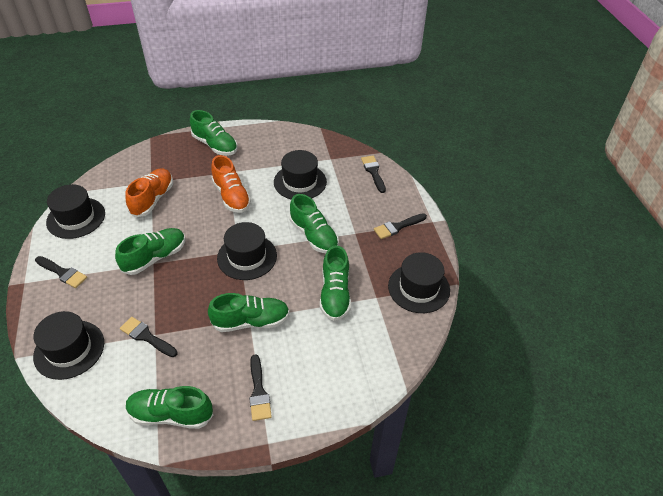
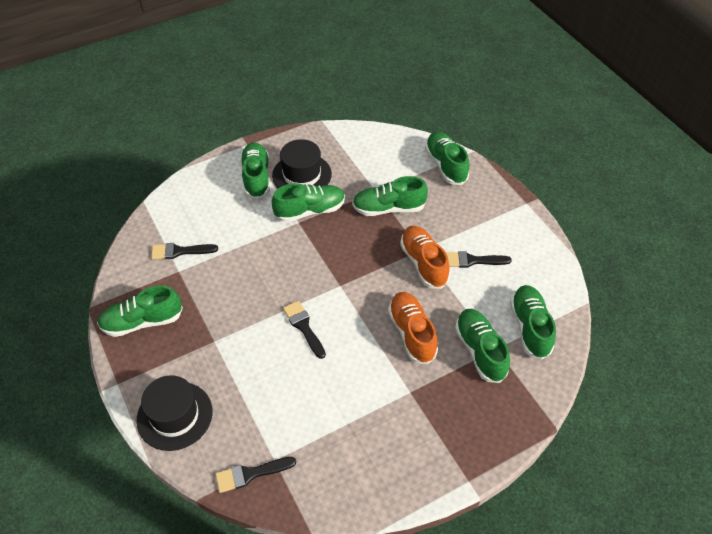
black brush: [35,256,87,288] [120,317,178,357] [249,354,272,421] [361,156,386,193] [374,213,427,239] = 5 -> [151,243,218,260] [215,457,296,493] [283,301,326,359] [446,251,512,268] = 4
black hat: [33,311,104,380] [46,184,105,239] [217,222,277,280] [274,150,327,200] [388,252,450,313] = 5 -> [137,375,213,451] [272,139,332,188] = 2
green shoe: [115,228,186,275] [126,386,214,429] [190,110,238,155] [208,293,290,332] [289,194,339,253] [320,245,351,321] = 6 -> [97,285,183,337] [240,142,270,199] [272,183,345,222] [352,176,428,216] [425,132,469,185] [455,309,510,383] [510,285,556,360] = 7

